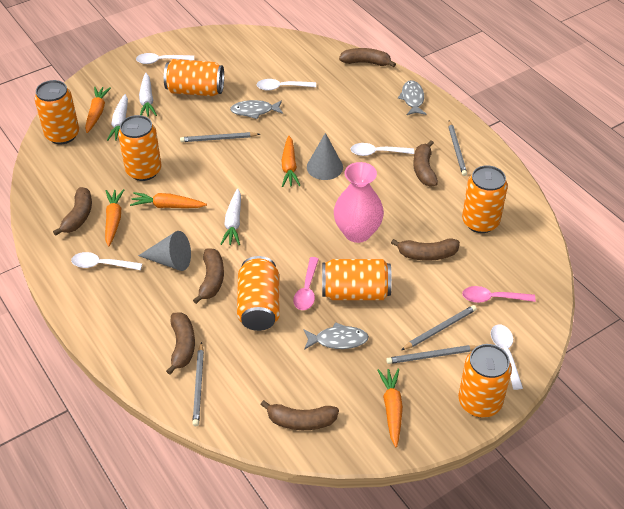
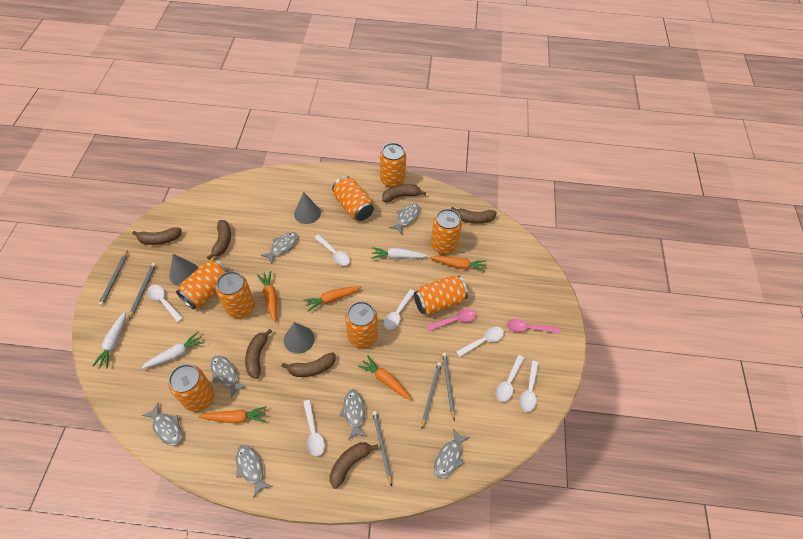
grey cone: [138,231,191,271] [307,133,343,180] = 2 -> [169,254,198,286] [284,322,315,354] [294,192,321,224] = 3
grey fish: [230,100,283,119] [303,322,369,350] [398,80,426,115] = 3 -> [142,402,182,446] [210,355,247,397] [236,445,272,497] [261,232,298,264] [339,390,367,440] [389,203,420,234] [434,428,470,479] = 7
orange can: [35,80,79,144] [118,115,162,181] [164,59,224,96] [237,256,280,331] [322,259,392,300] [458,344,512,418] [462,165,508,233] = 7 -> [169,364,215,412] [176,259,229,309] [216,271,255,318] [332,176,374,221] [345,301,378,348] [380,143,406,188] [414,276,468,315] [431,209,462,254] = 8
pink vase: [334,162,384,243] = 1 -> none = 0
white spoon: [71,252,142,270] [136,53,194,64] [257,79,316,91] [351,143,414,156] [491,324,523,390] = 5 -> [147,285,183,322] [303,400,325,456] [314,234,350,266] [384,289,415,330] [456,327,504,357] [496,355,524,402] [520,361,539,412] = 7

